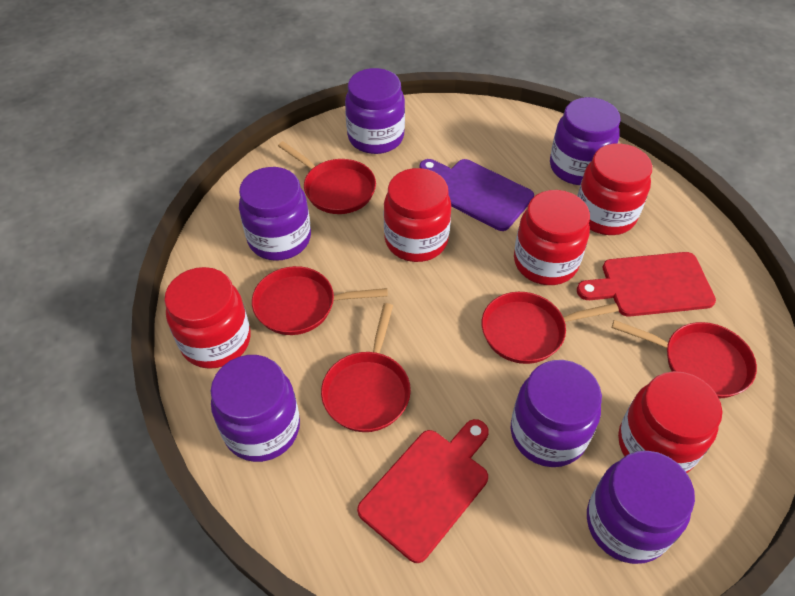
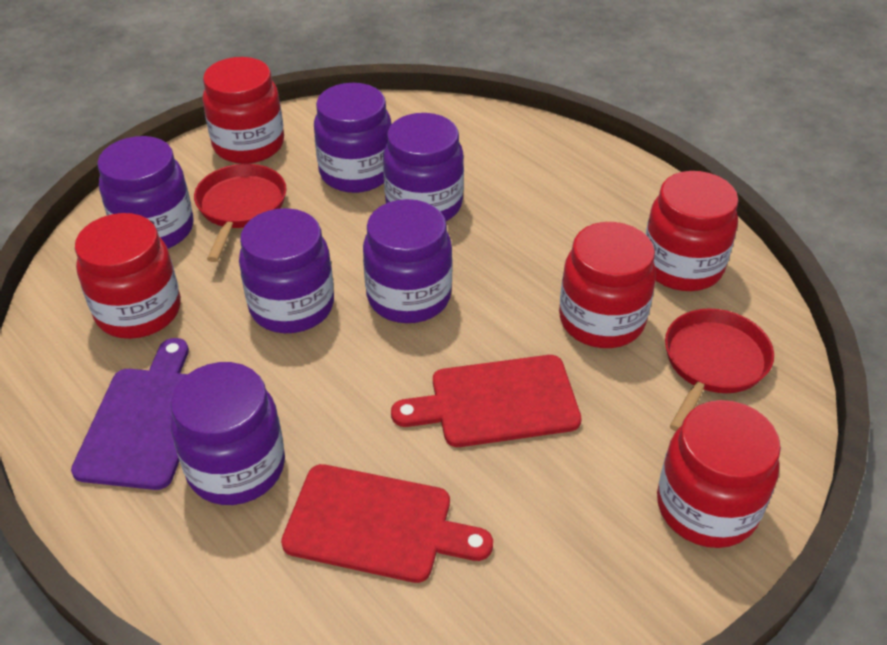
red pan: [252,266,388,335] [278,141,376,214] [321,303,411,432] [482,292,619,364] [612,320,757,398] = 5 -> [194,164,287,262] [665,308,774,431] = 2

